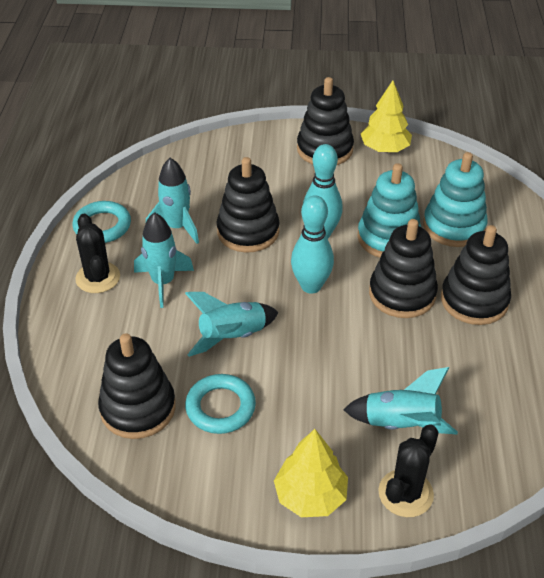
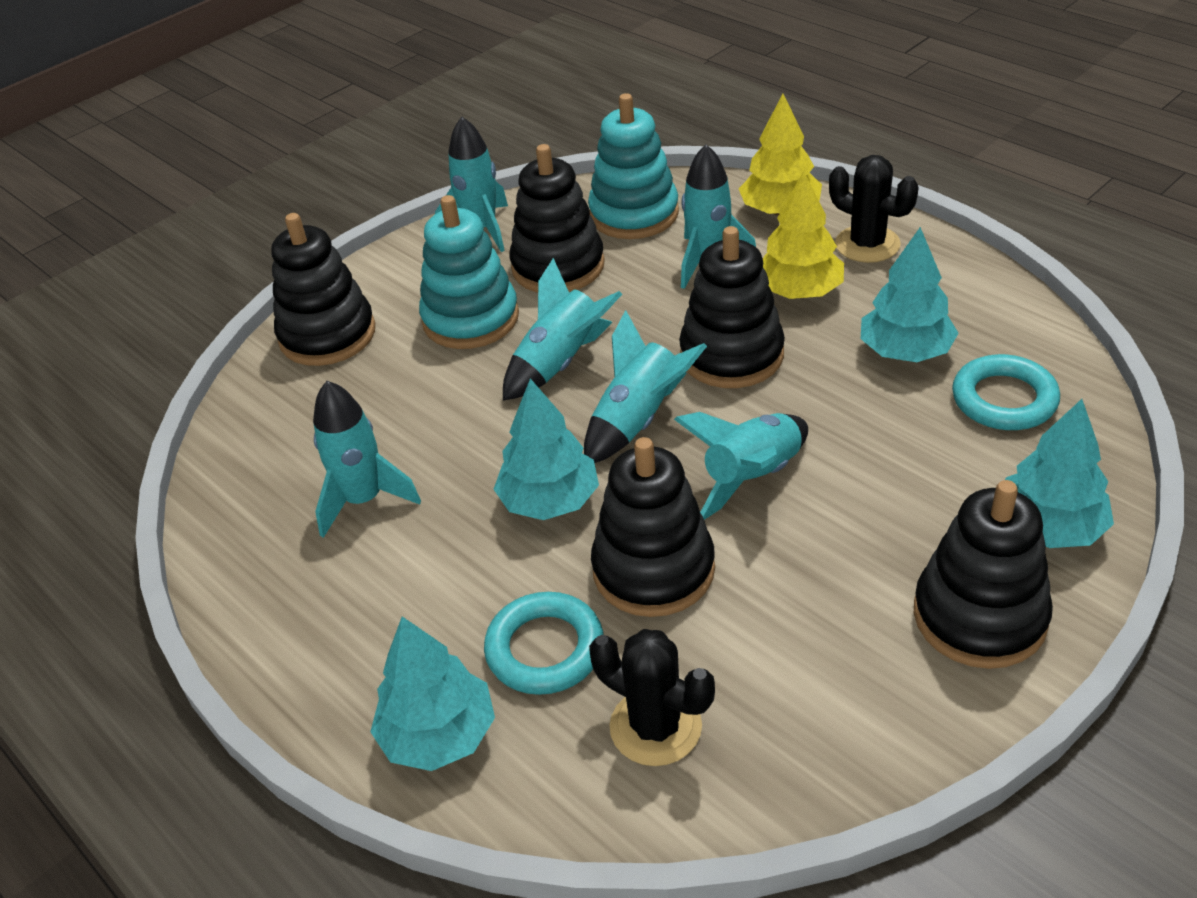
turquoise bowling pin: [291,195,334,294] [303,144,343,238] = 2 -> none = 0
turquoise rocket: [134,212,194,308] [146,158,199,244] [185,292,278,357] [343,367,458,435] = 4 -> [313,381,421,538] [435,117,508,252] [503,258,622,401] [584,310,707,463] [674,412,808,520] [681,144,756,289] = 6
turquoise tree: none = 0 -> [370,616,495,771] [494,378,599,520] [861,227,959,362] [1005,399,1114,548] = 4

